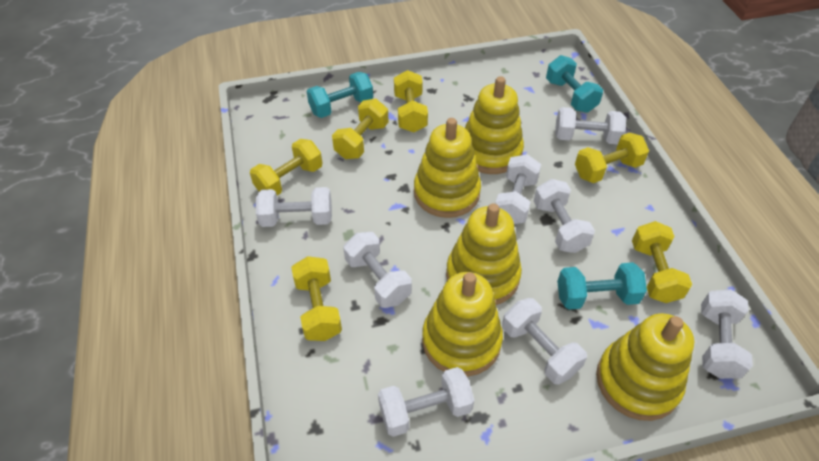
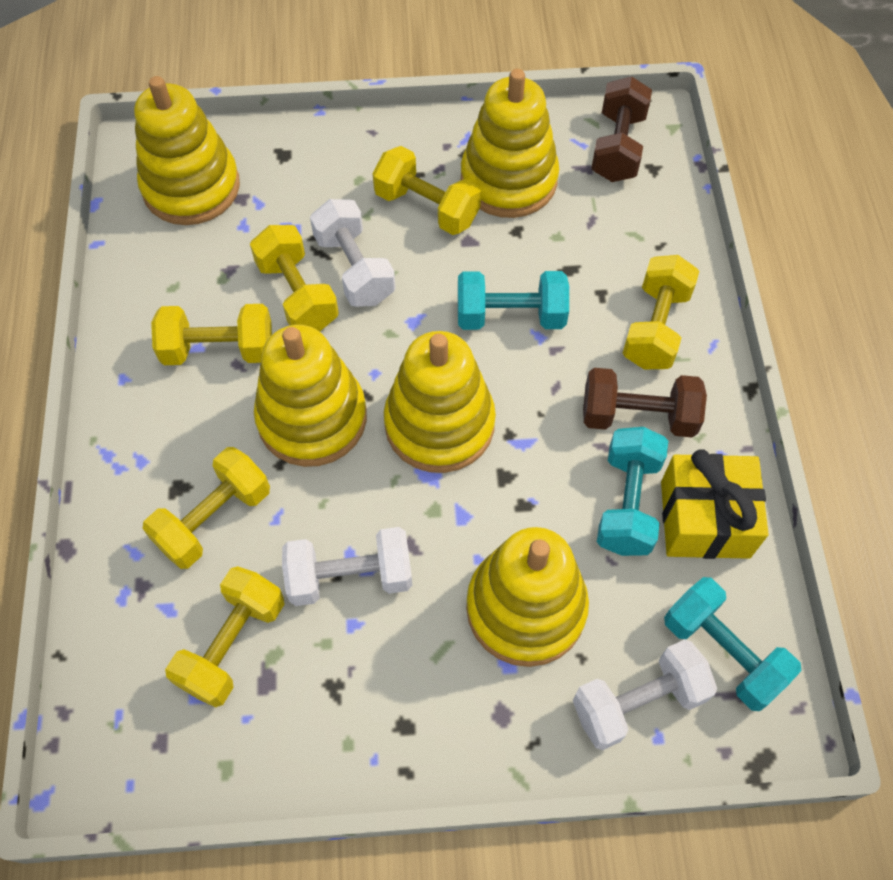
brown dumbbell: none = 0 -> [583,368,707,438] [591,76,652,182] = 2
white dumbbell: [256,187,332,227] [343,232,412,308] [378,367,474,437] [495,154,541,224] [502,298,587,384] [534,179,595,253] [555,107,626,144] [701,289,753,379] = 8 -> [282,527,412,606] [310,199,396,307] [573,640,717,750] = 3
yellow gift: none = 0 -> [661,449,769,559] = 1

